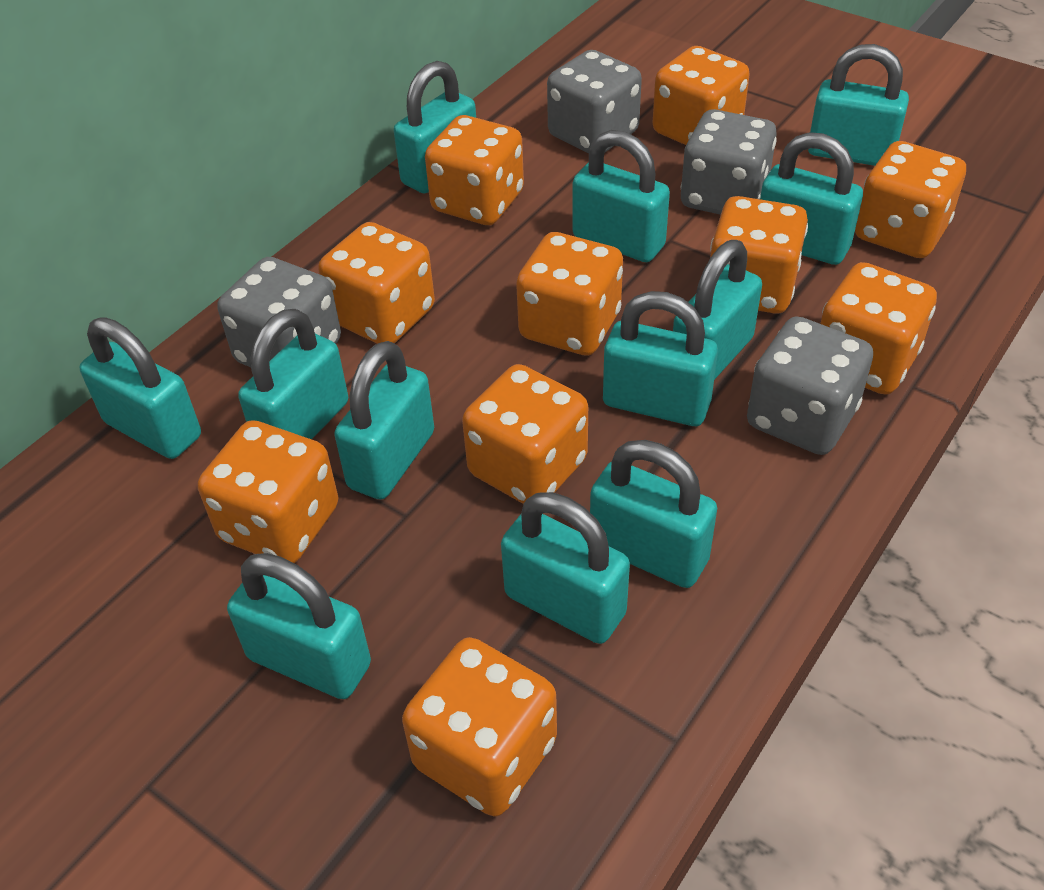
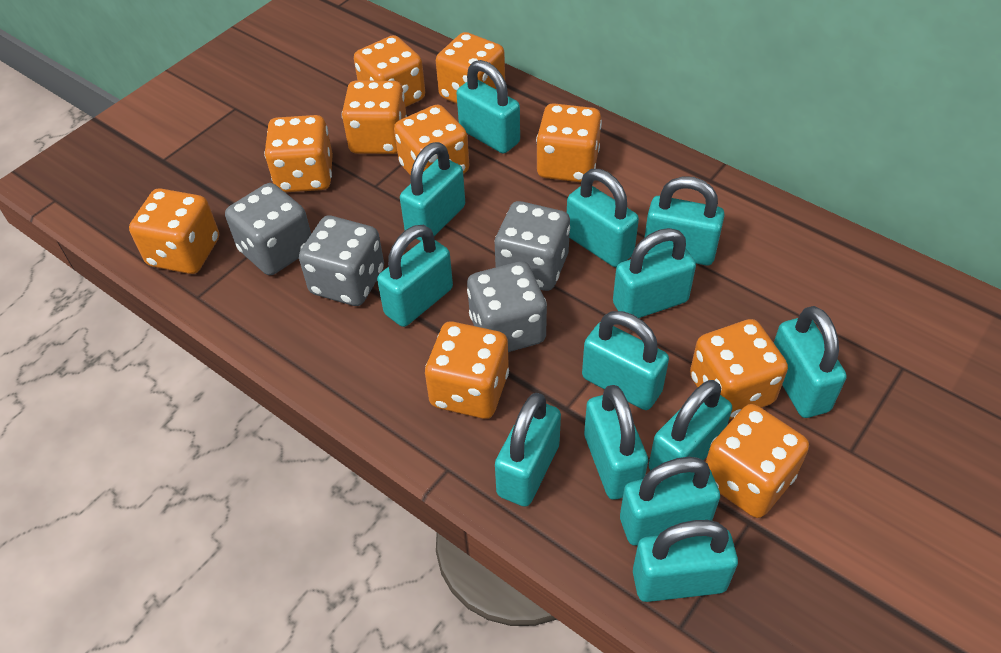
turquoise padlock: [79,317,201,459] [227,553,371,699] [238,309,348,439] [334,341,434,500] [394,61,476,193] [501,492,630,644] [573,130,670,262] [590,440,717,588] [603,291,718,426] [673,240,762,380] [760,132,863,265] [808,44,909,166] = 12 -> [377,225,453,327] [400,142,465,241] [456,60,520,154] [495,393,561,507] [567,169,639,267] [582,311,669,410] [584,385,648,500] [613,228,696,318] [620,457,720,545] [633,520,738,602] [644,176,725,266] [649,380,732,471] [774,306,847,418] = 13

